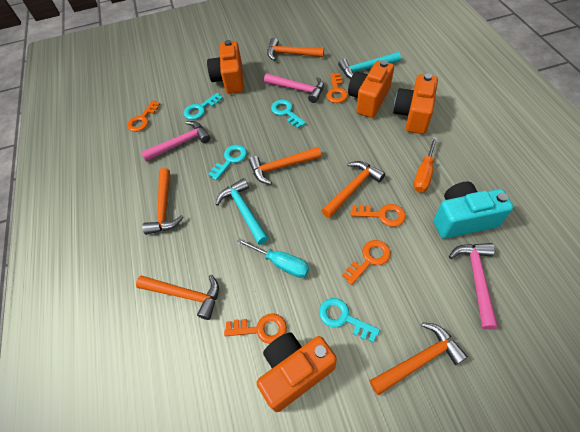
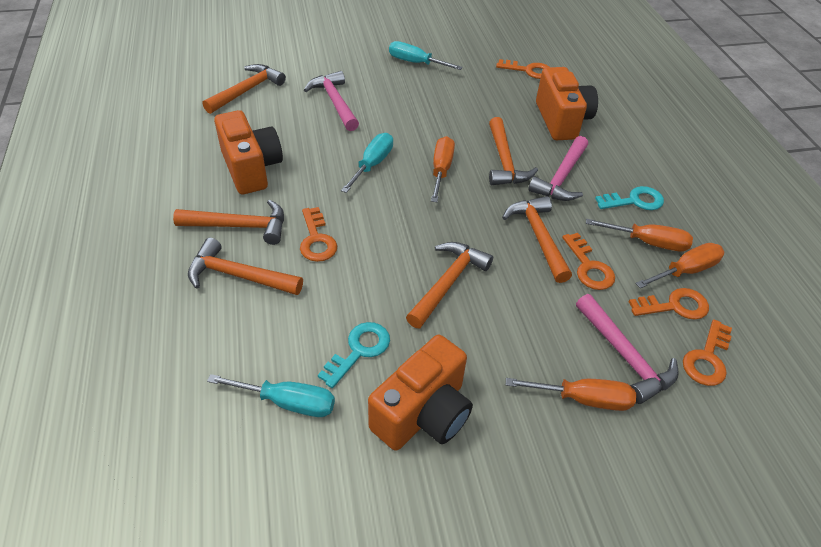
orange camera: [207,40,244,94] [257,332,337,412] [348,60,394,118] [393,74,438,134] = 4 -> [214,110,283,194] [368,335,473,451] [536,67,598,140] = 3
orange screwdriver: [413,137,438,192] = 1 -> [431,136,455,202] [506,378,636,411] [586,219,693,251] [635,243,724,288] = 4
turquoise camera: [434,182,513,239] = 1 -> none = 0
turquoise hammer: [215,178,269,245] [338,52,401,79] = 2 -> none = 0
turquoise key: [184,93,223,120] [208,145,247,180] [271,100,306,129] [319,298,380,342] = 4 -> [318,322,390,388] [595,186,664,210] = 2
turquoise screwdriver: [237,238,309,278] = 1 -> [207,374,335,417] [341,133,393,193] [389,41,463,70] = 3

